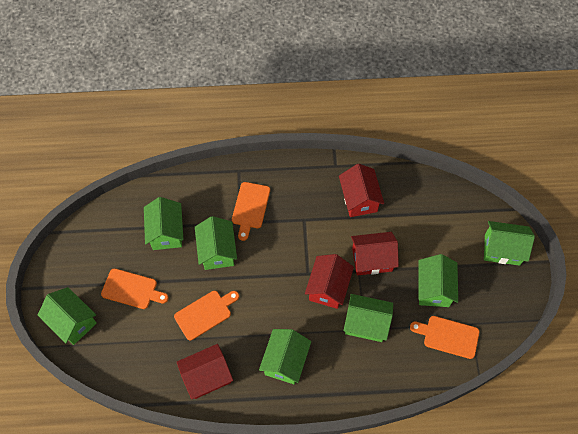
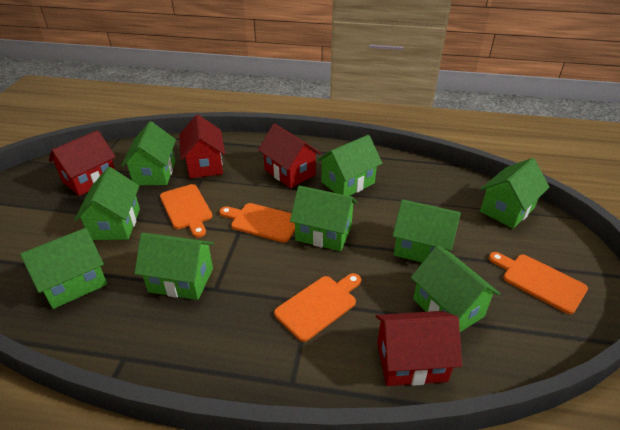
green house: [38,287,97,345] [144,197,183,250] [195,216,237,270] [259,329,311,384] [343,294,393,342] [418,254,458,307] [484,221,535,266] = 7 -> [20,228,107,309] [74,167,140,240] [121,121,176,185] [135,233,214,300] [290,186,357,251] [317,135,382,196] [393,199,461,263] [411,245,500,332] [480,158,549,229] = 9

